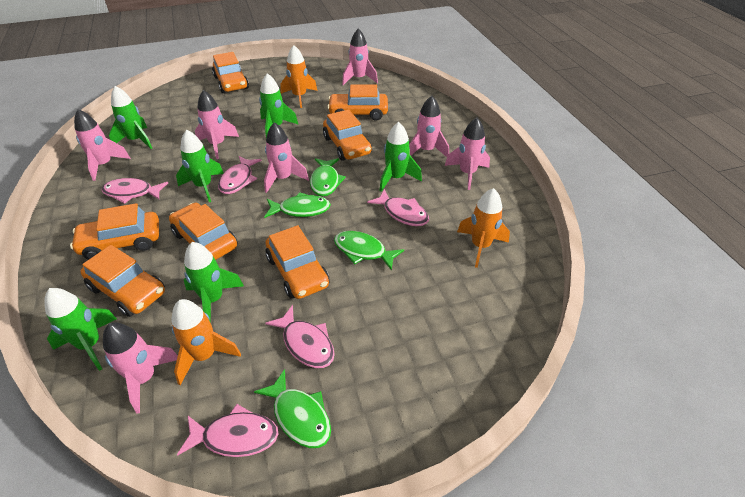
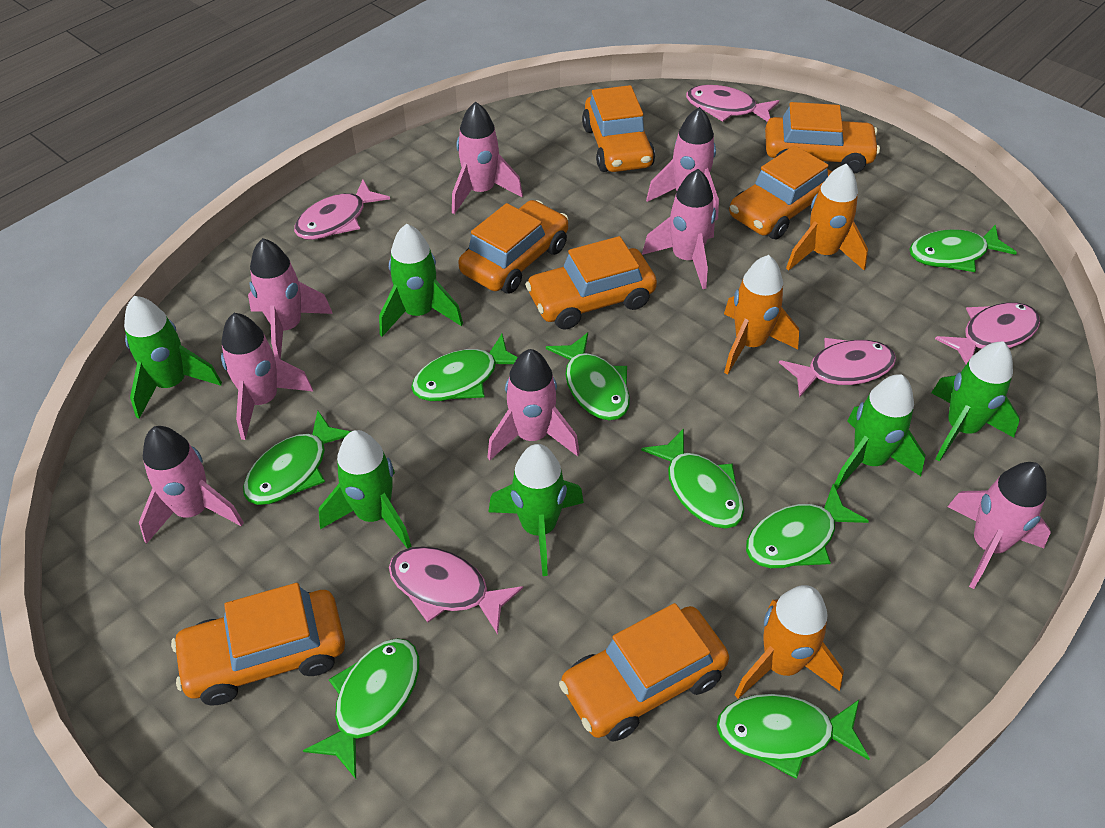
green fish: [254,369,331,448] [264,192,331,218] [310,158,346,196] [334,231,404,271] = 4 -> [243,411,351,505] [303,638,419,779] [411,334,518,401] [546,332,630,420] [641,428,744,529] [716,694,870,779] [746,484,869,568] [909,225,1017,272] = 8
pink rocket: [74,109,131,181] [103,322,178,414] [195,90,239,159] [264,122,309,193] [342,28,378,85] [409,96,449,157] [445,118,490,190] = 7 -> [139,426,244,544] [221,313,313,440] [248,238,333,359] [452,101,523,214] [487,349,580,460] [642,169,716,289] [646,107,719,221] [947,462,1051,589] = 8

